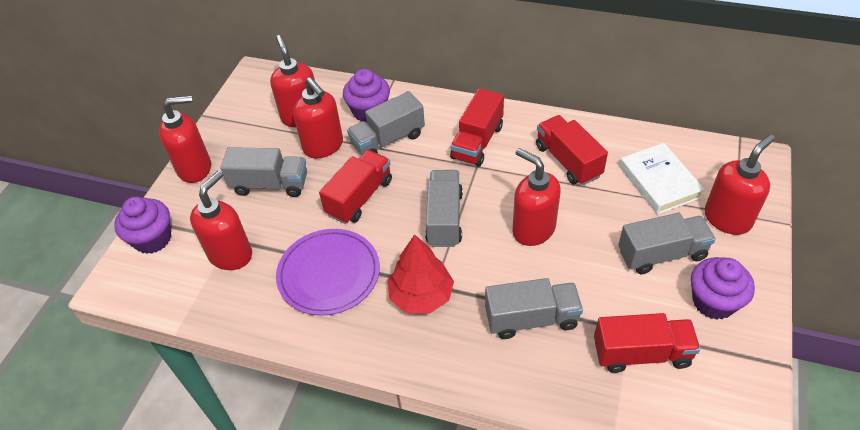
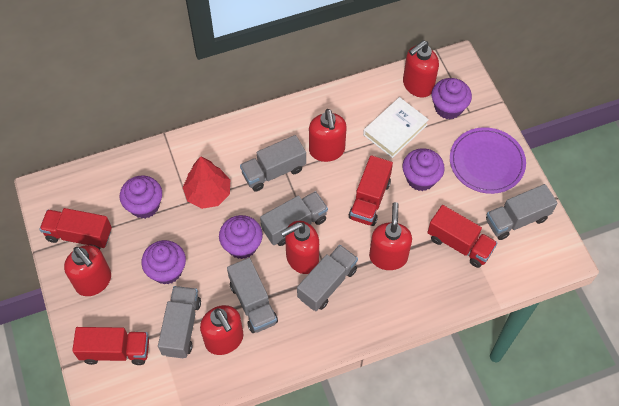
grey truck: [220,147,307,197] [347,91,425,155] [425,170,463,247] [485,278,583,339] [618,213,716,274] = 5 -> [158,286,201,358] [227,258,278,333] [240,135,306,192] [260,191,328,246] [297,245,358,311] [486,184,557,240] = 6
purple cupcake: [114,197,171,254] [343,69,390,122] [691,257,755,320] = 3 -> [120,175,162,219] [141,240,186,285] [219,215,263,259] [402,148,445,191] [432,78,472,119] = 5

